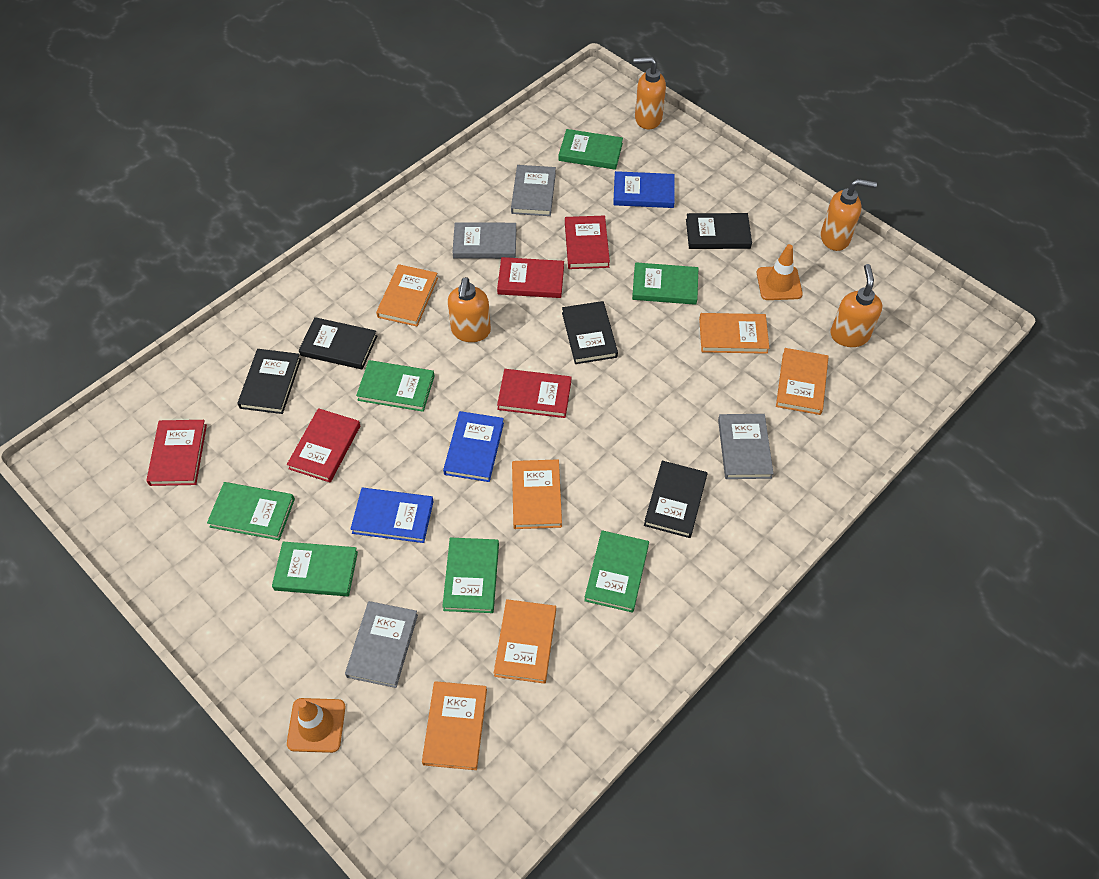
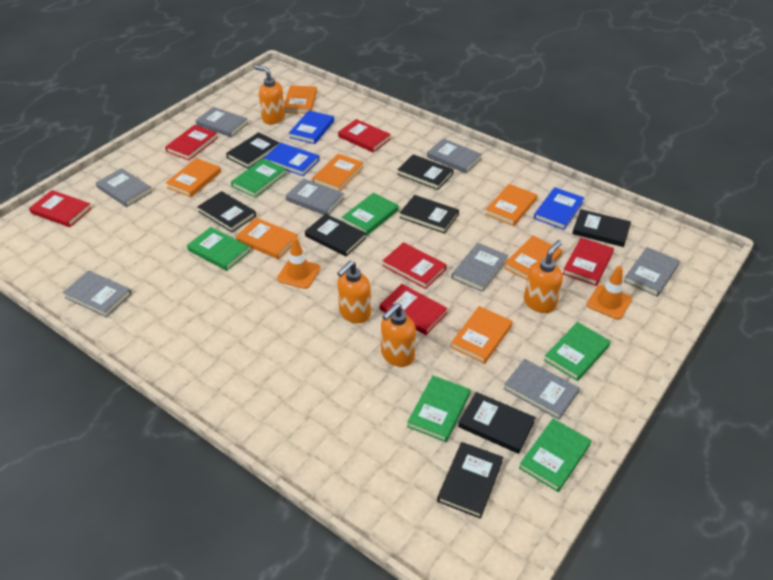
black book: [237,349,301,414] [299,317,377,369] [562,301,618,364] [644,461,708,538] [686,213,752,249] = 5 -> [197,191,256,232] [226,132,280,169] [305,214,366,257] [397,154,453,190] [400,195,459,234] [437,442,503,519] [458,392,536,454] [572,209,631,247] = 8
green book: [207,482,295,540] [272,542,358,596] [356,360,434,412] [442,538,499,613] [559,129,623,170] [584,530,649,613] [632,262,698,305] = 7 -> [187,227,250,271] [231,159,287,198] [341,193,399,236] [407,376,471,442] [519,419,591,492] [544,322,611,381] = 6
grey book: [345,601,418,688] [452,222,516,259] [511,165,556,216] [718,414,774,479] = 4 -> [62,270,132,317] [96,168,152,207] [196,107,249,137] [286,179,344,215] [427,138,482,173] [451,243,508,292] [503,359,580,420] [624,247,680,297] = 8
orange book: [376,264,438,326] [422,681,487,770] [494,599,556,684] [512,459,562,529] [699,313,769,354] [776,348,829,415] = 6 -> [166,158,221,197] [236,218,298,259] [284,85,317,114] [312,154,364,192] [451,306,513,364] [485,184,537,226] [504,236,562,280] = 7
red book: [146,420,207,486] [287,408,360,482] [497,257,564,298] [497,369,571,418] [565,215,610,269] = 5 -> [29,190,92,227] [165,125,218,160] [338,119,391,152] [380,284,448,335] [382,242,447,289] [563,238,614,286] = 6

